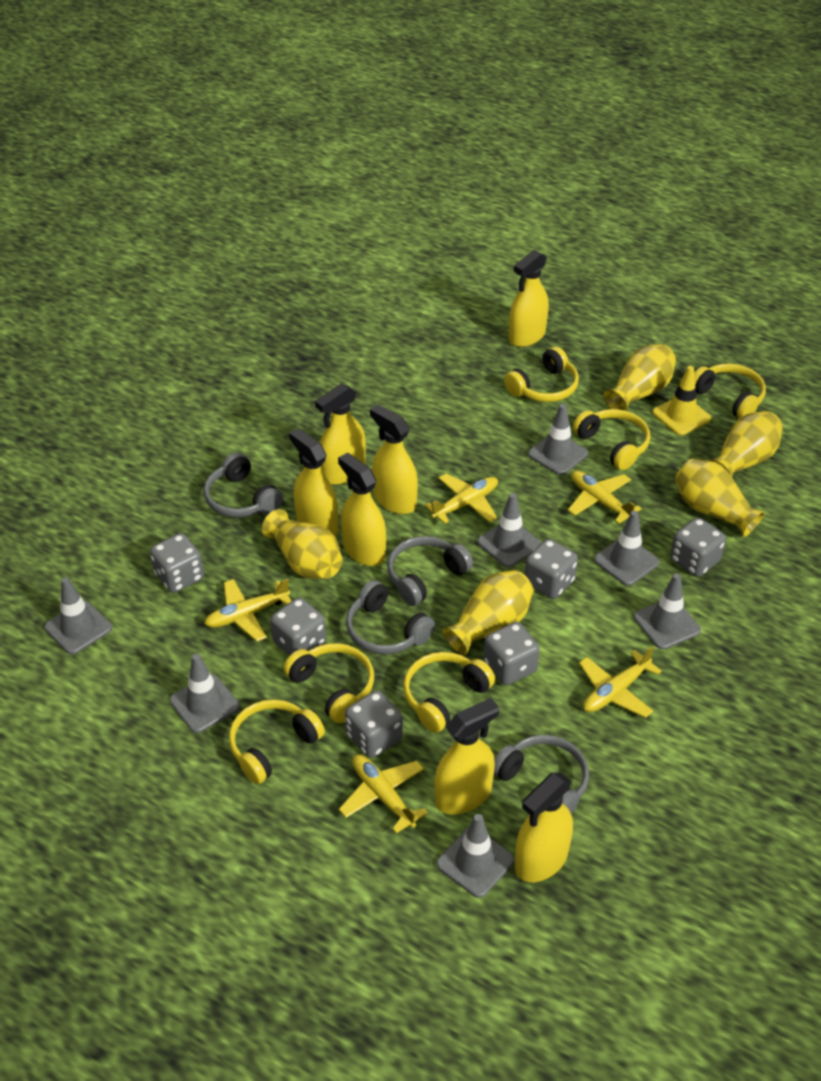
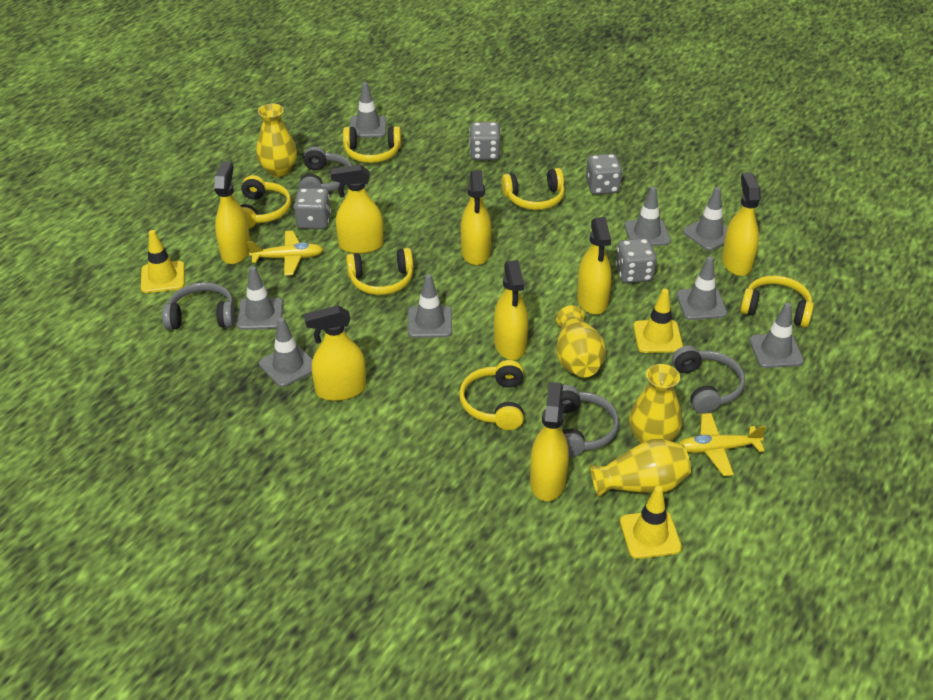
grey dice: [150,533,204,593] [270,598,326,656] [345,690,403,758] [484,622,540,685] [525,539,578,599] [670,517,726,577] = 6 -> [294,188,331,229] [469,122,501,160] [586,154,622,195] [616,238,657,283] = 4
grey traffic cone: [44,577,112,655] [170,654,240,733] [437,814,514,898] [477,493,541,567] [528,404,588,475] [594,511,659,586] [634,573,701,650] = 7 -> [237,266,283,330] [259,317,313,387] [350,82,386,138] [408,274,452,338] [624,186,671,246] [676,256,727,320] [683,187,728,251] [749,302,804,368] = 8
yellow plane: [204,579,291,641] [339,754,428,833] [425,474,498,524] [568,471,642,524] [579,646,662,718] = 5 -> [247,231,324,276] [679,413,766,476] = 2
yellow spray bottle: [289,428,338,536] [315,383,366,485] [338,453,386,566] [370,404,418,514] [434,698,499,814] [509,250,549,347] [515,772,573,882] = 7 -> [214,162,250,264] [304,305,366,401] [331,164,383,254] [461,170,491,265] [494,260,528,360] [530,382,569,501] [577,217,612,315] [722,173,761,276] = 8
yellow traffic cone: [652,366,711,435] = 1 -> [141,230,184,293] [620,486,682,559] [633,289,683,353] = 3
yellow vase: [262,509,342,579] [442,570,534,655] [603,344,676,411] [675,458,765,537] [708,411,783,477] = 5 -> [256,103,297,177] [556,305,606,377] [590,439,691,497] [629,364,682,444] = 4

